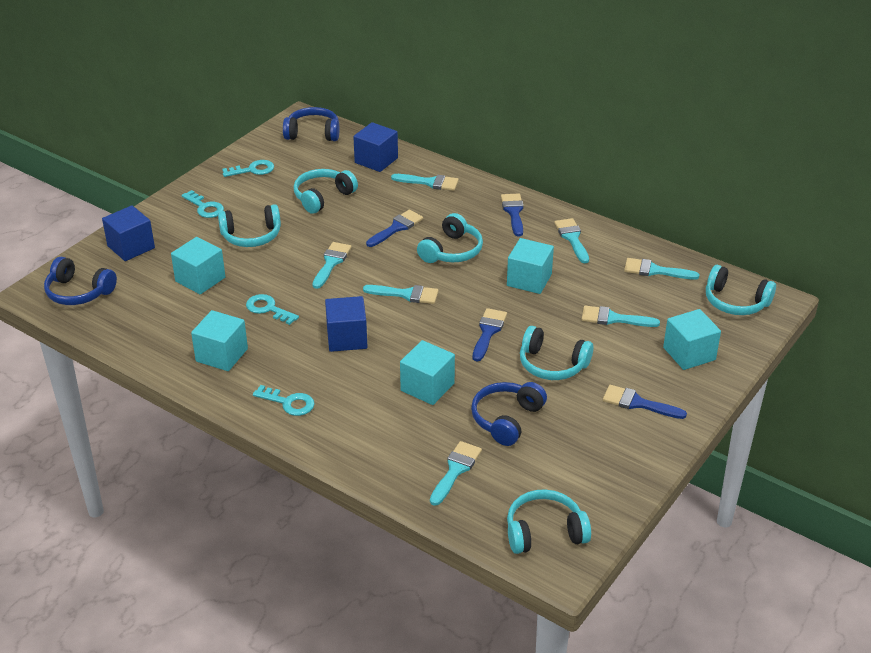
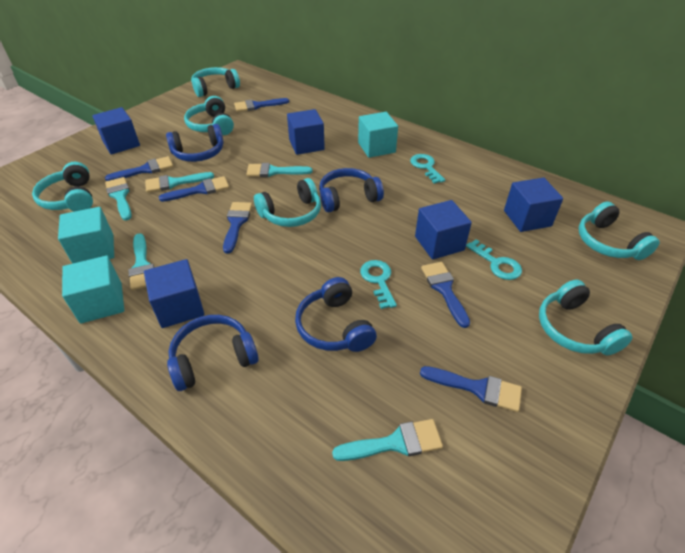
blue brush: [366,210,423,247] [473,308,507,362] [501,193,524,236] [603,385,687,419] = 4 -> [105,156,173,181] [159,176,229,202] [223,202,252,253] [234,98,289,112] [420,366,522,412] [421,262,470,328] = 6
blue cube: [102,205,155,261] [325,296,367,352] [353,122,398,172] = 3 -> [92,107,140,155] [144,259,204,328] [287,109,325,155] [415,200,472,260] [504,177,563,232] = 5
blue headphones: [44,257,117,305] [283,107,339,141] [471,382,547,446] = 3 -> [166,124,224,162] [167,315,259,391] [295,277,377,352] [319,168,384,212] = 4
turquoise brush: [312,242,352,289] [363,285,439,304] [391,174,459,191] [430,441,482,506] [554,218,589,263] [582,306,660,327] [624,258,699,280] = 7 -> [105,177,132,220] [128,233,155,290] [145,172,214,193] [246,163,313,177] [332,419,443,461] = 5
turquoise cube: [171,237,225,295] [191,310,248,371] [400,340,455,405] [507,238,554,294] [663,309,721,370] = 5 -> [58,207,114,264] [62,256,124,324] [358,112,398,158] = 3
turquoise key: [181,190,224,218] [222,160,274,177] [246,294,299,325] [253,385,314,416] = 4 -> [360,260,397,309] [410,154,445,184] [466,239,522,280] = 3

